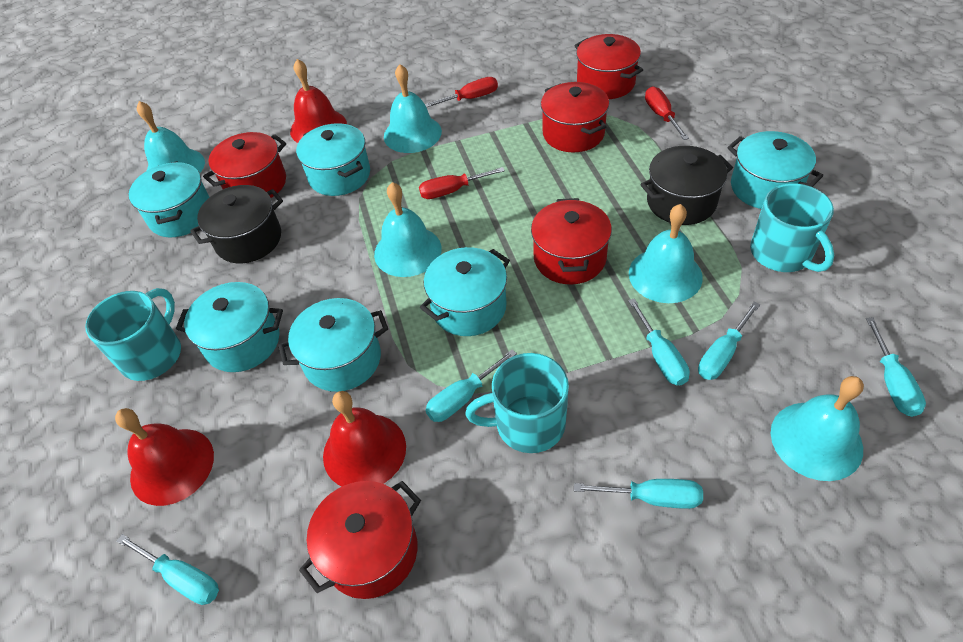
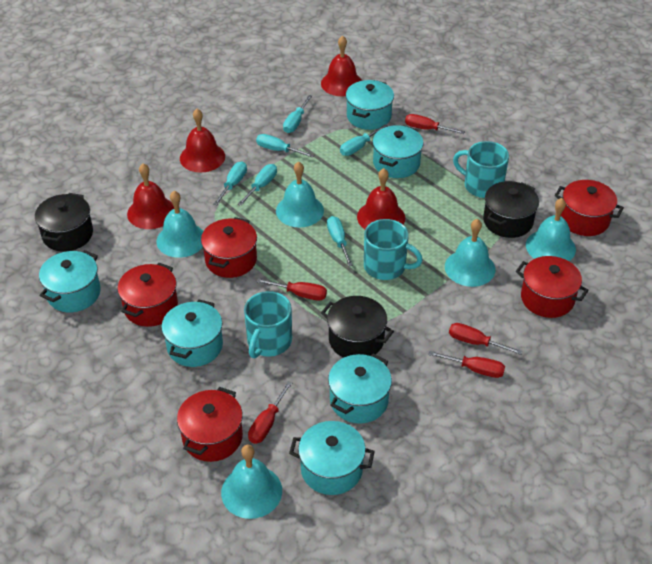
black pot: [190,185,283,263] [640,146,733,225] = 2 -> [35,193,93,252] [321,296,394,358] [483,181,539,238] = 3
red bell: [115,408,214,506] [290,59,347,143] [323,391,406,487] = 3 -> [127,163,174,229] [180,109,225,173] [321,35,362,96] [357,168,405,229] = 4
red screwdriver: [419,167,505,199] [425,77,498,107] [645,87,689,140] = 3 -> [248,381,292,444] [257,279,327,301] [405,114,465,134] [429,351,505,378] [449,323,523,355] = 5

